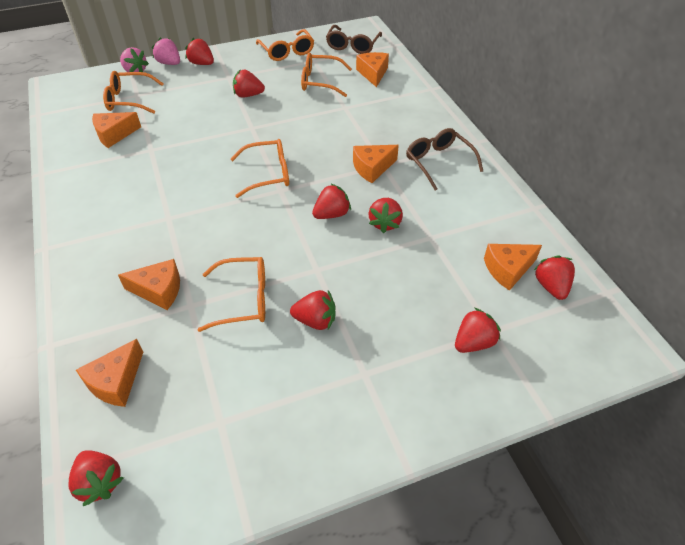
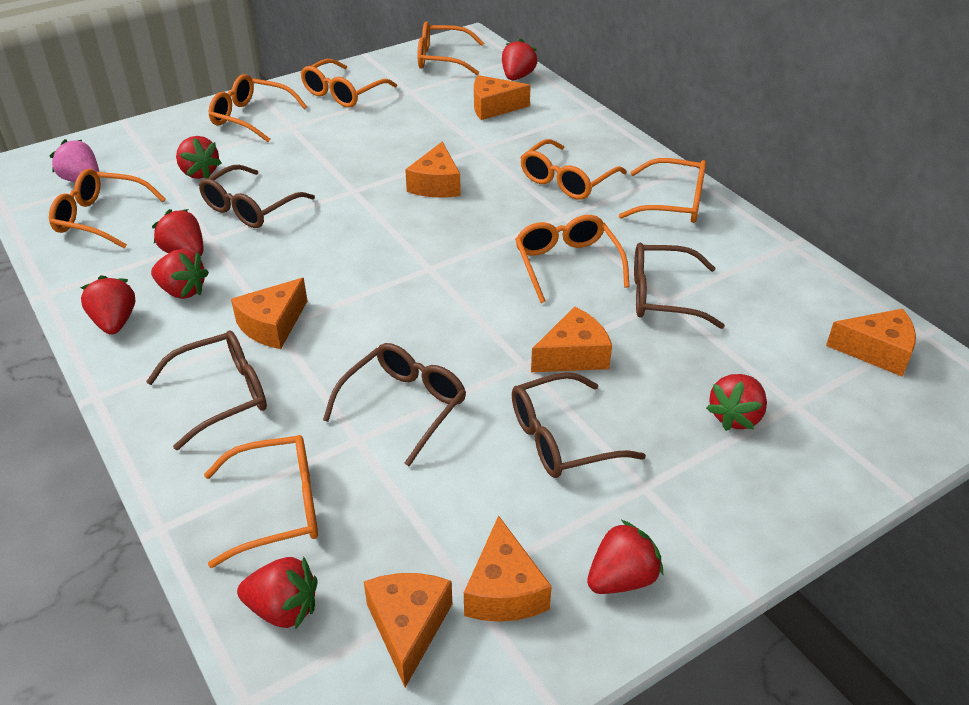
brown glasses: [326,25,382,54] [406,128,483,191] = 2 -> [146,330,267,450] [199,165,315,228] [323,343,466,466] [512,372,646,478] [634,243,725,329] = 5
orange cheese: [76,339,143,407] [92,112,141,148] [118,259,180,310] [353,145,399,183] [356,52,389,87] [484,244,542,291] = 6 -> [231,278,307,349] [364,573,452,687] [405,141,461,198] [464,515,552,622] [474,75,531,120] [531,306,612,372] [826,309,916,377] = 7
orange glasses: [103,71,164,114] [198,257,265,332] [230,139,289,198] [256,29,314,61] [301,53,352,97] = 5 -> [49,169,166,249] [204,435,318,568] [209,74,307,142] [301,59,397,108] [417,21,484,75] [515,215,630,303] [520,139,627,200] [619,158,706,223] = 8
pink strawberry: [120,47,149,72] [152,37,180,65] = 2 -> [50,139,99,182] = 1

